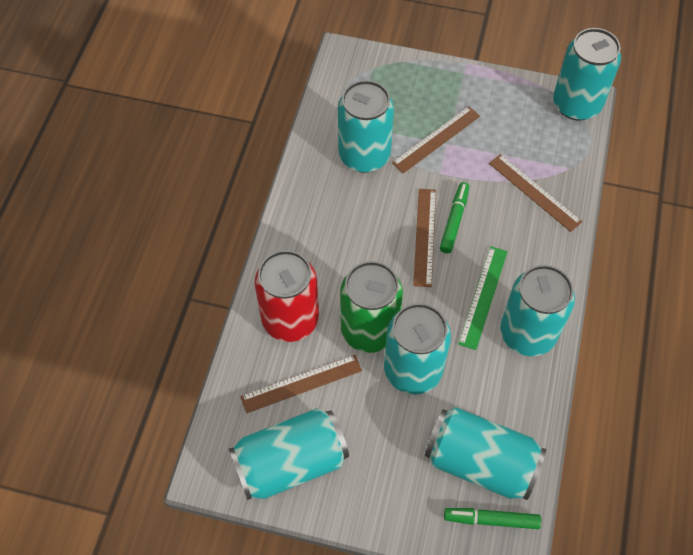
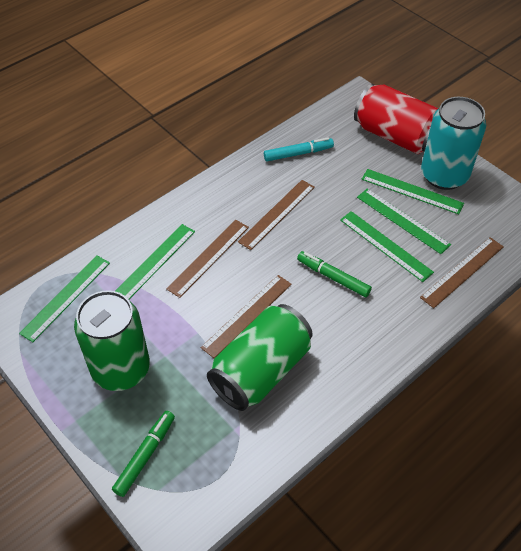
green can: [340,261,403,353] = 1 -> [74,290,150,391] [207,304,312,411] = 2
green ruler: [458,246,508,350] = 1 -> [19,255,110,342] [116,224,195,299] [340,211,434,282] [357,189,451,254] [362,169,464,214] = 5
turquoise can: [229,408,349,500] [338,80,394,173] [384,303,451,395] [425,407,546,500] [500,265,575,356] [553,28,621,121] = 6 -> [421,97,486,190] = 1
turquoise marker: none = 0 -> [264,137,334,161] = 1

